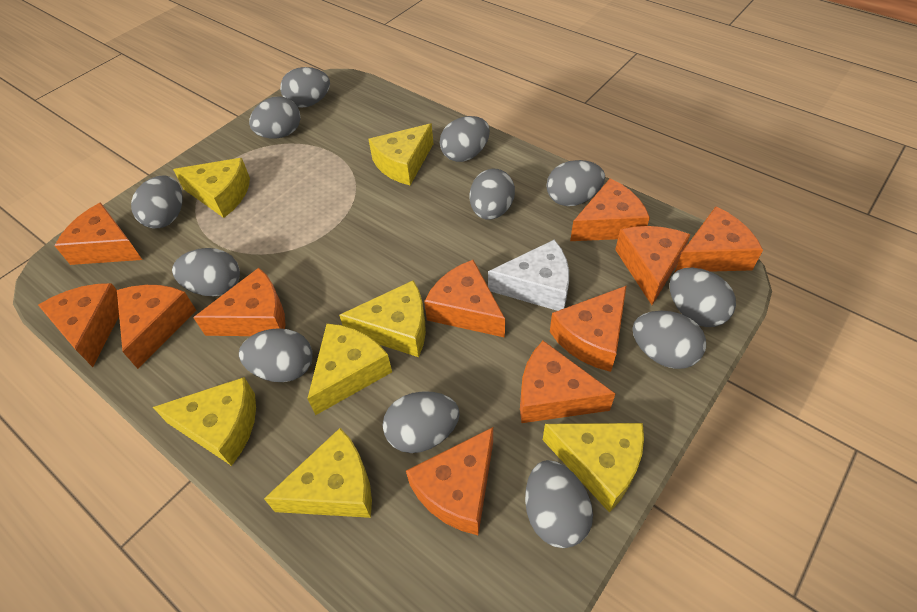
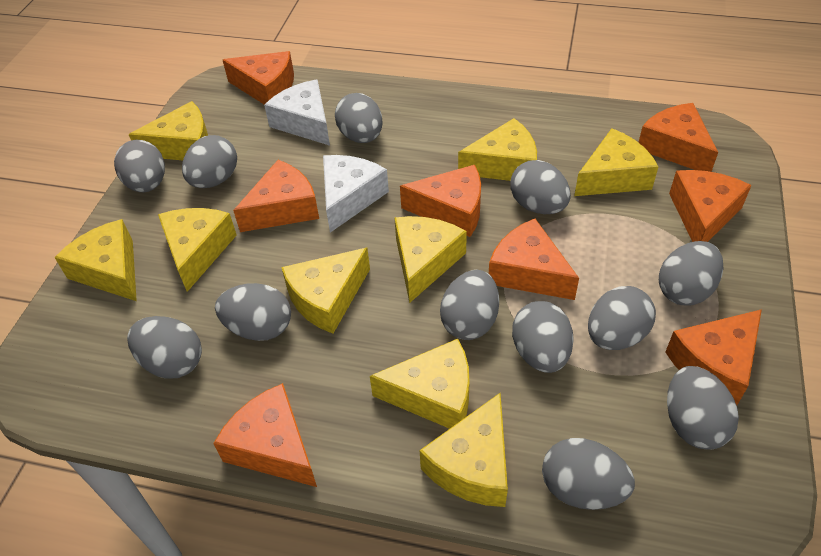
orange cheese: [38,283,119,367] [54,202,142,265] [117,285,197,369] [193,268,285,336] [406,427,493,535] [424,260,505,338] [520,341,615,423] [550,286,626,372] [570,178,650,241] [615,226,690,305] [674,206,763,273] = 11 -> [213,383,317,487] [223,51,294,104] [233,160,319,232] [400,165,481,237] [489,219,579,300] [638,103,718,172] [665,309,762,405] [669,170,752,242] = 8
white cheese: [488,240,569,311] = 1 -> [264,79,330,146] [323,155,389,233] = 2
yellow cheese: [153,377,256,466] [173,158,250,218] [264,428,372,518] [307,324,392,415] [339,280,426,357] [368,123,433,185] [543,423,644,512] = 7 -> [54,219,137,301] [129,101,208,160] [158,208,237,292] [281,248,370,334] [370,339,470,429] [394,216,467,303] [419,393,508,507] [458,118,537,181] [574,128,659,196] = 9

